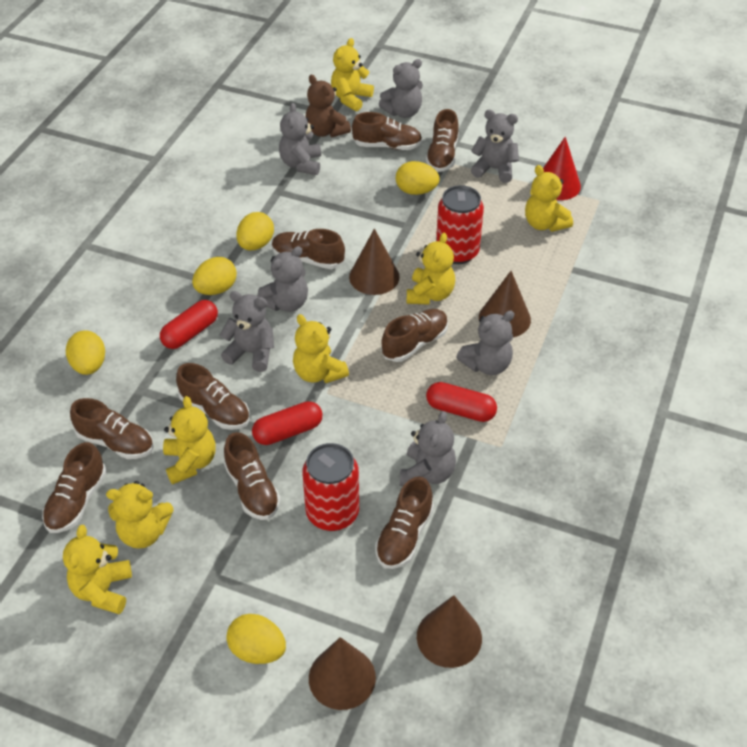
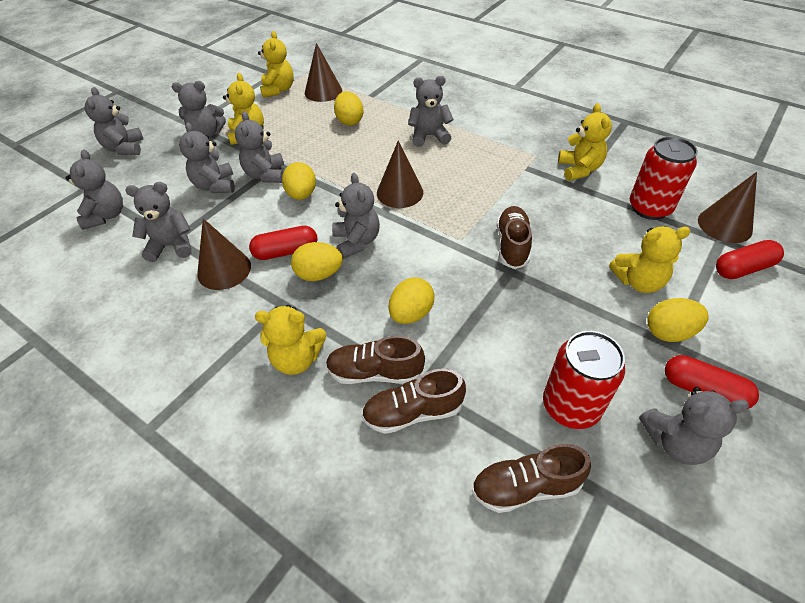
brown shoe: [42,442,106,533] [70,398,154,459] [176,363,250,430] [224,432,281,520] [272,229,345,269] [352,112,422,150] [375,477,434,569] [381,309,448,362] [426,109,459,172] = 9 -> [326,335,425,384] [361,368,466,434] [472,444,591,513] [497,206,532,269] = 4
brown teddy bear: [305,75,351,137] = 1 -> none = 0
grey teddy bear: [220,291,274,372] [257,246,308,312] [279,103,321,175] [379,59,423,118] [400,411,456,486] [456,311,515,375] [471,110,519,183] = 7 -> [66,149,123,230] [85,87,143,155] [125,182,192,262] [172,81,226,138] [179,122,235,193] [235,111,284,183] [332,173,380,259] [408,76,454,147] [639,387,749,465] = 9
red cone: [543,137,581,200] = 1 -> none = 0
yellow teddy bear: [63,525,132,614] [106,481,173,549] [163,396,215,485] [293,314,349,383] [331,38,374,111] [407,233,455,305] [525,165,573,232] = 7 -> [223,73,264,145] [255,305,326,375] [258,31,294,98] [558,103,612,181] [609,227,691,293] = 5

